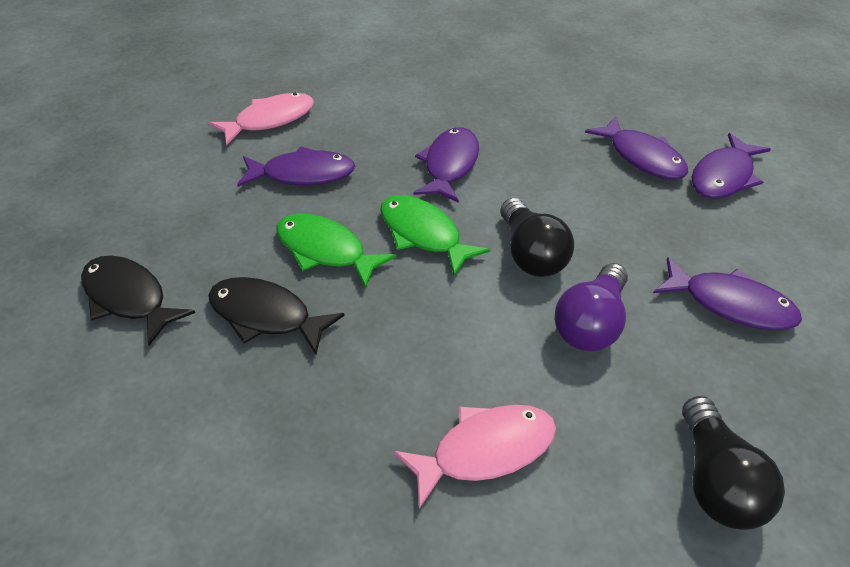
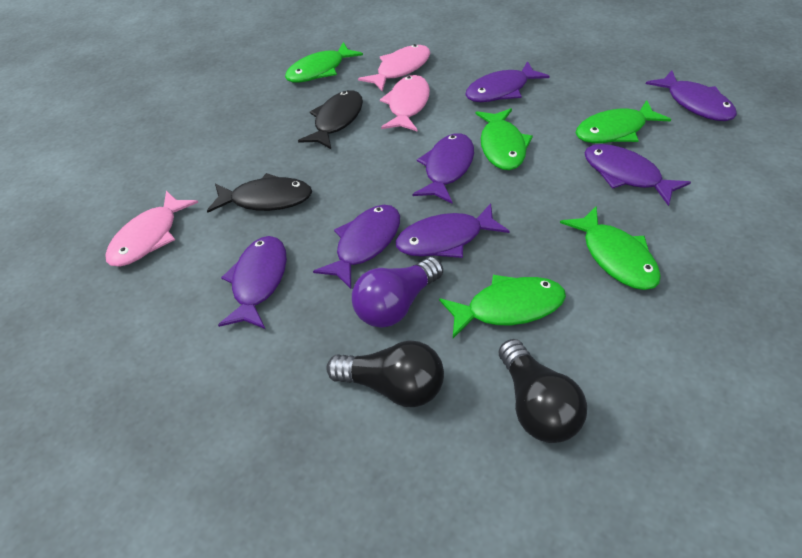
green fish: [276,213,396,289] [380,195,490,276] = 2 -> [285,42,363,83] [439,275,566,338] [475,108,533,170] [560,206,661,290] [576,100,671,143] = 5
pink fish: [209,93,314,146] [393,405,556,509] = 2 -> [105,191,198,267] [358,44,430,92] [380,75,430,132] = 3
purple fish: [237,146,355,187] [413,127,479,203] [585,116,688,180] [653,257,802,330] [692,133,771,199] = 5 -> [218,236,287,329] [313,205,400,289] [396,203,510,258] [413,133,474,203] [465,61,550,102] [584,144,691,206] [646,71,737,121] = 7

